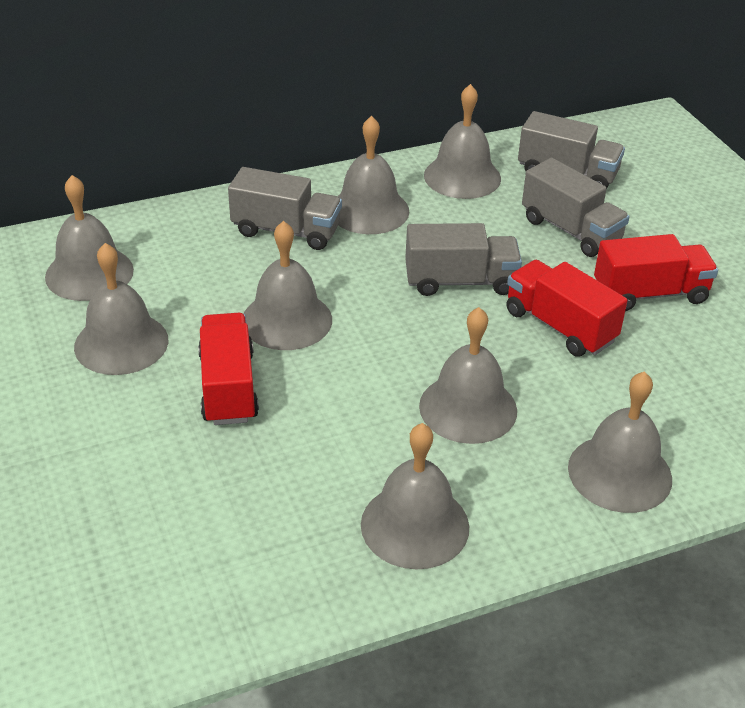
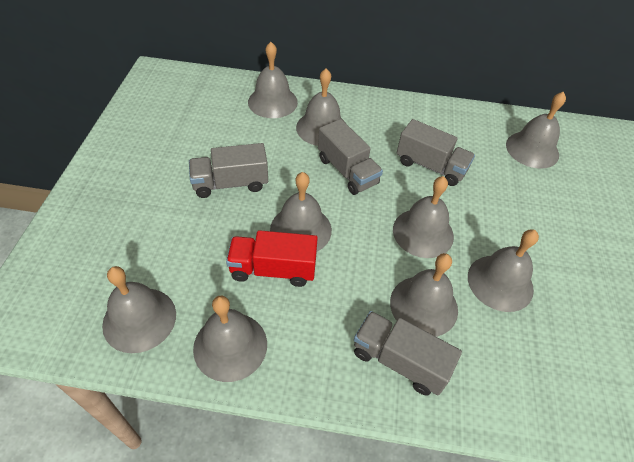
grey bell: [45,175,134,301] [74,243,169,375] [244,221,332,350] [338,116,410,234] [361,423,469,569] [419,307,517,444] [424,84,501,199] [568,371,672,513] = 8 -> [102,266,176,353] [193,296,267,382] [248,42,298,118] [270,172,332,251] [296,68,345,146] [390,253,458,337] [393,176,454,258] [468,229,539,312] [506,92,566,169] = 9
red truck: [198,313,259,425] [506,260,628,357] [594,234,718,311] = 3 -> [226,230,318,287] = 1

